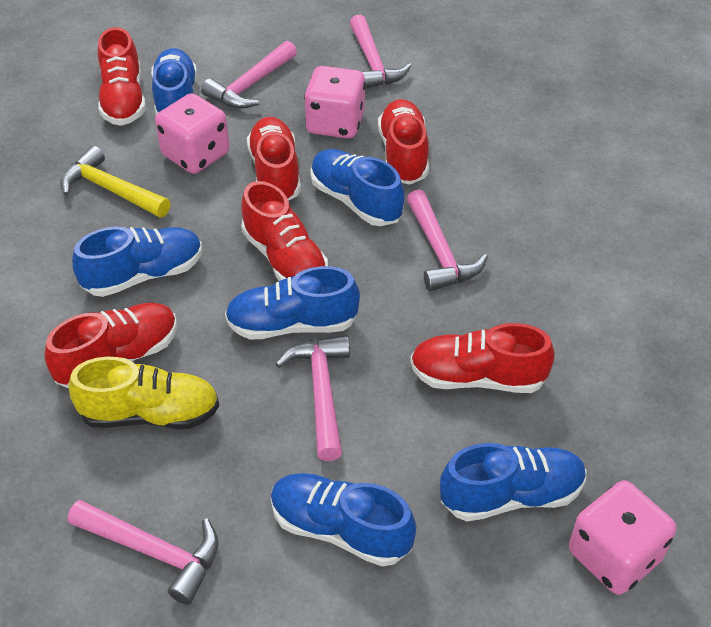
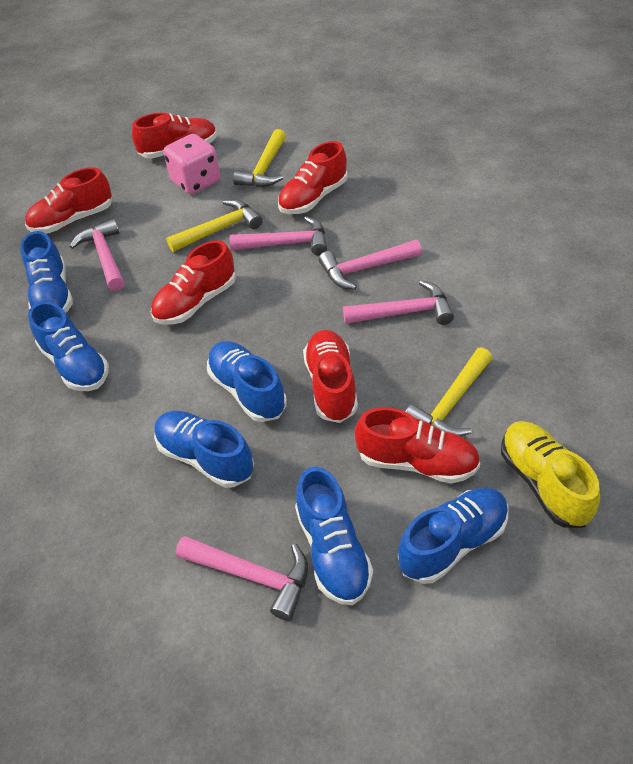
pink dice: [155,93,230,174] [304,66,366,138] [569,480,676,595] = 3 -> [163,134,220,194] = 1
yellow hammer: [60,146,170,217] = 1 -> [166,199,263,252] [233,129,286,187] [405,347,492,437] = 3

